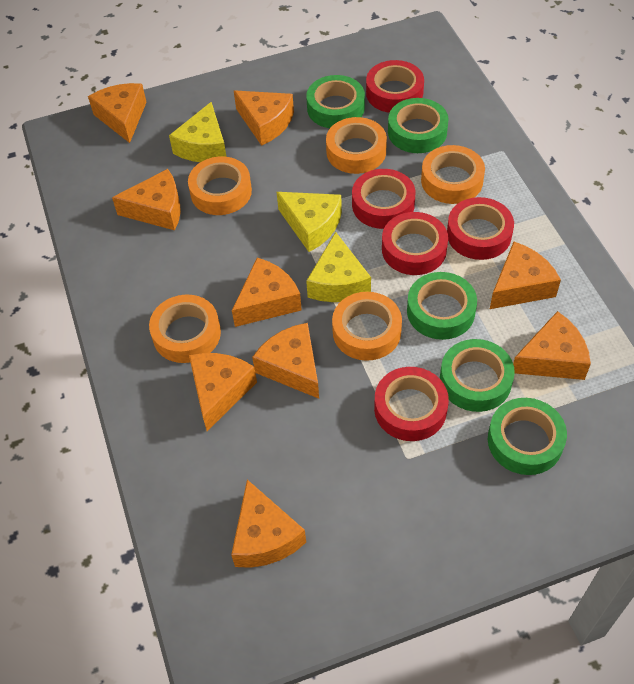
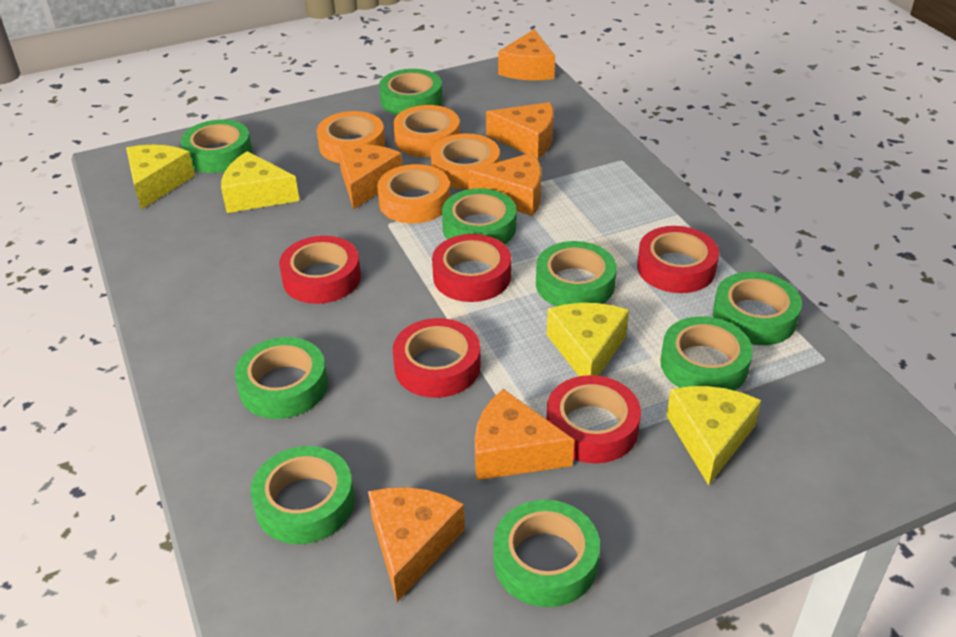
green tape: [306,75,365,128] [388,98,449,153] [407,272,477,340] [440,339,515,412] [488,398,567,475] = 5 -> [181,119,252,173] [235,337,328,419] [251,446,355,544] [379,69,443,115] [442,188,516,244] [493,500,600,607] [536,241,617,306] [660,316,753,391] [713,272,802,345] = 9
orange cheese: [88,83,147,143] [112,169,181,230] [189,353,257,431] [231,480,306,568] [232,258,302,327] [234,91,294,146] [252,323,319,399] [490,242,561,309] [513,311,591,380] = 9 -> [338,144,402,210] [368,487,465,602] [468,153,541,216] [475,389,574,480] [486,102,554,159] [498,29,555,80] = 6
orange tape: [149,295,221,363] [188,156,252,215] [326,117,387,174] [332,292,402,361] [421,145,485,204] = 5 -> [317,111,385,163] [377,164,450,223] [393,105,460,157] [431,133,500,189] = 4
yellow cheese: [169,102,226,162] [277,192,342,252] [306,232,371,302] = 3 -> [126,145,195,210] [221,151,300,213] [547,303,629,376] [666,386,761,485] = 4

